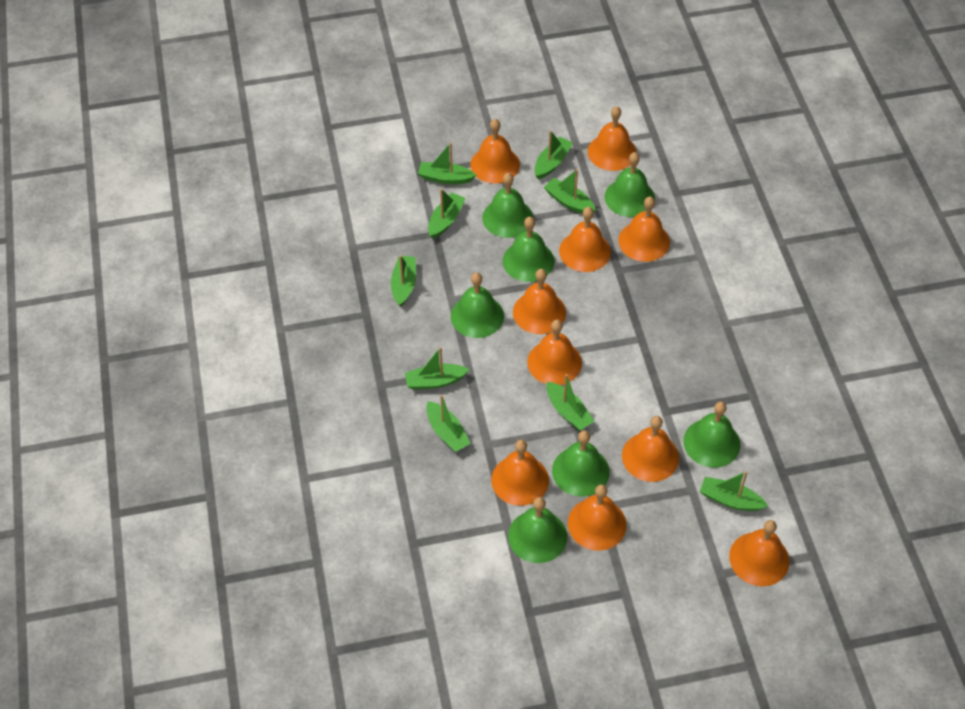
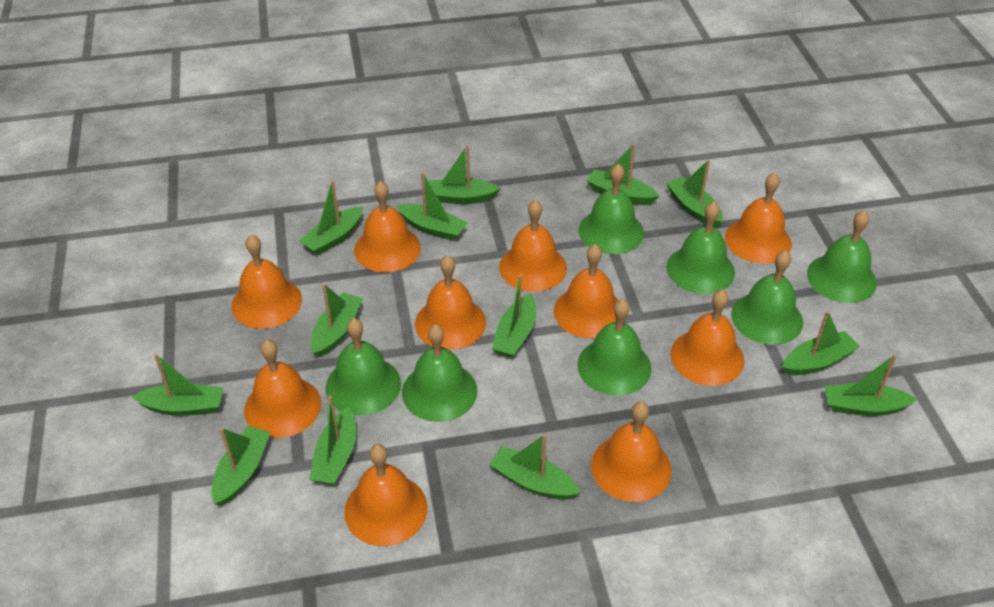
green boat: [391,255,416,307] [405,347,469,390] [418,143,476,184] [426,395,471,452] [428,189,466,238] [534,130,573,179] [544,169,596,214] [546,374,594,430] [700,471,768,511] = 9 -> [132,354,223,416] [212,426,271,506] [299,180,363,255] [309,396,356,485] [311,284,363,357] [397,172,467,241] [428,145,501,204] [489,434,580,500] [492,275,536,358] [587,144,659,205] [666,160,723,228] [782,311,860,375] [825,354,917,416] = 13

